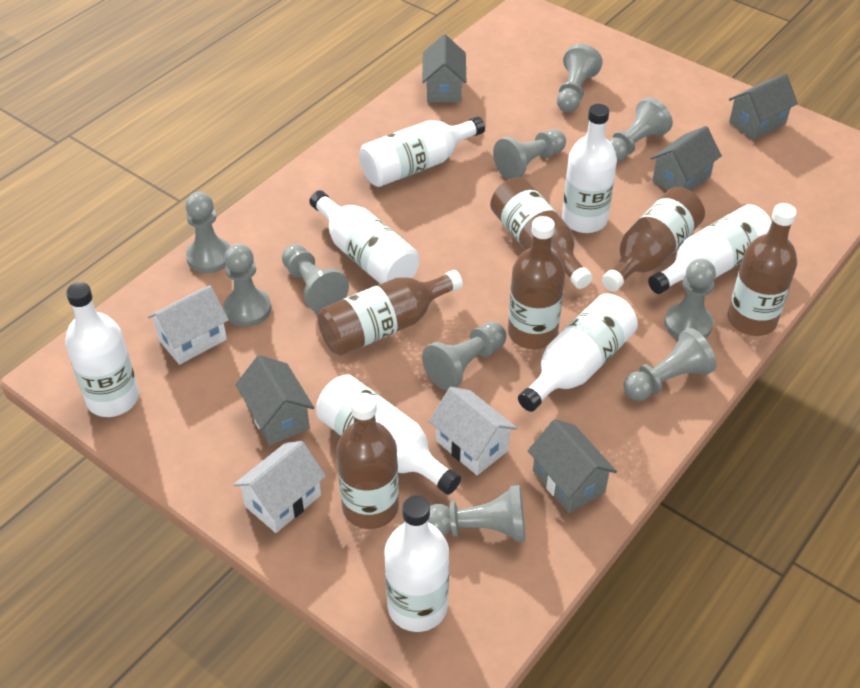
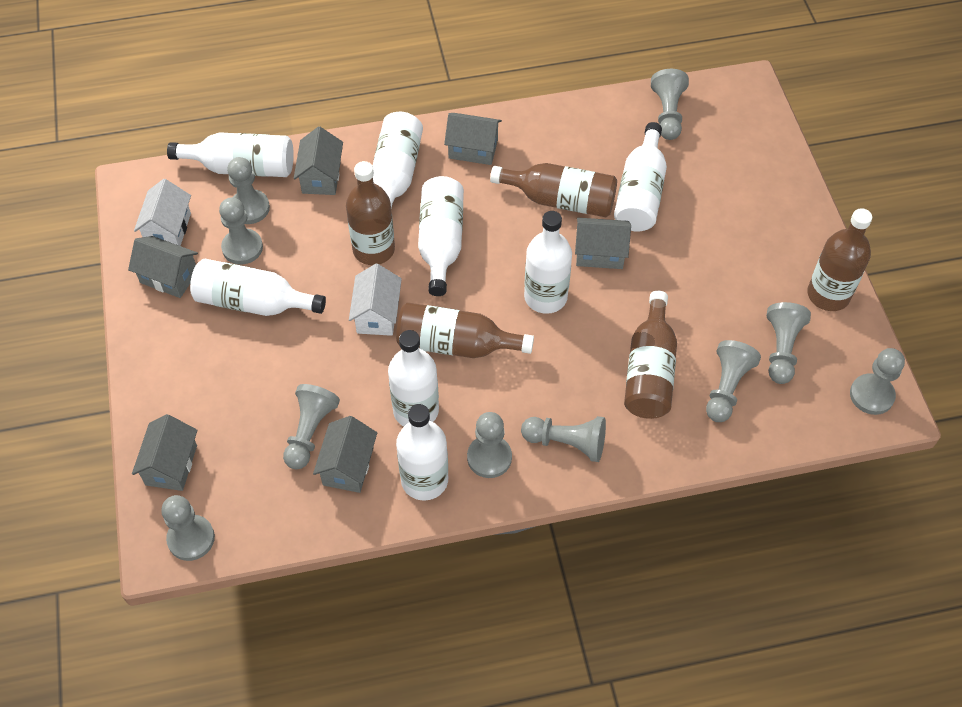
brown bottle: [318,270,463,356] [336,393,399,529] [490,177,593,289] [508,216,565,349] [602,187,705,291] [728,203,797,336] = 6 -> [346,161,395,265] [396,302,534,358] [490,163,617,217] [624,291,677,419] [807,208,872,311] = 5
grey house: [235,355,314,446] [422,34,466,103] [528,419,617,513] [650,126,722,191] [729,73,798,140] = 5 -> [128,236,198,298] [132,414,197,491] [294,126,343,195] [313,416,377,493] [444,113,502,165] [575,218,631,269] = 6
white house: [147,285,229,365] [233,441,326,533] [429,387,517,475] = 3 -> [134,179,191,246] [349,264,402,336] = 2

